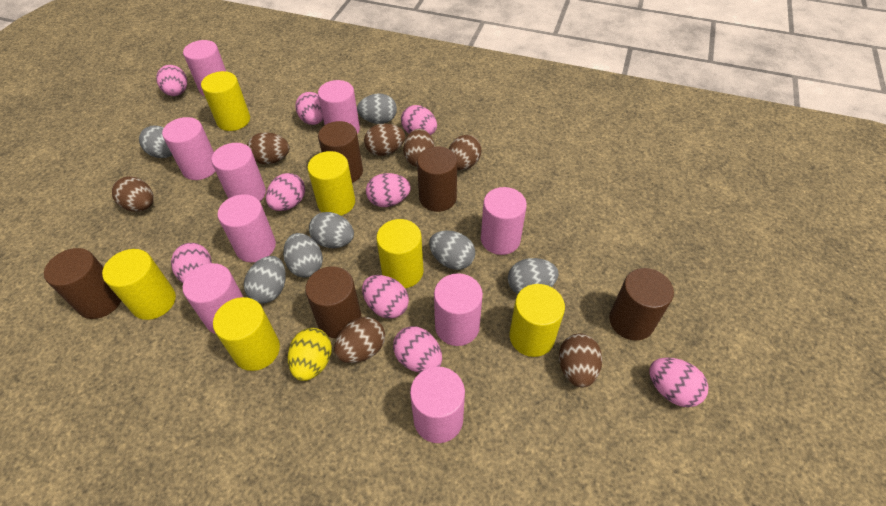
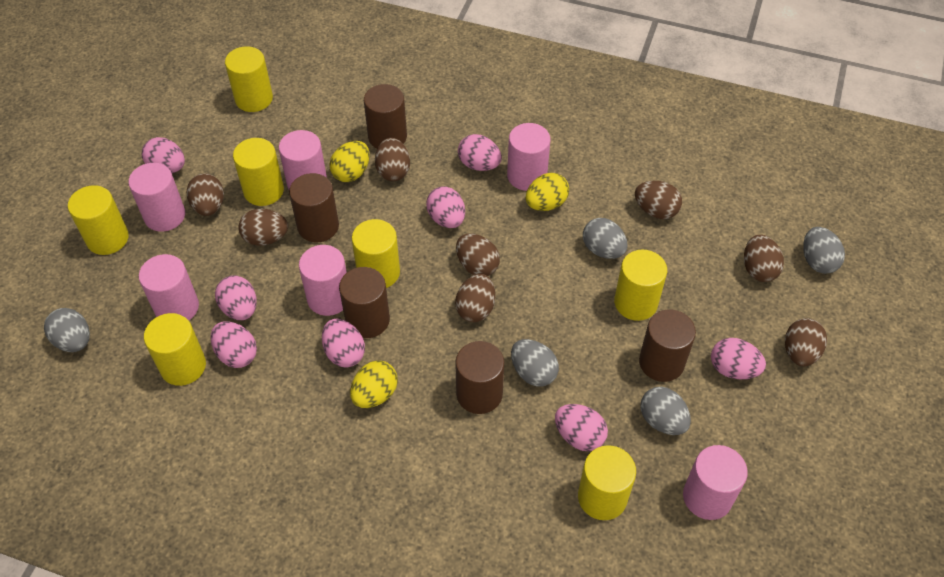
brown egg: [112,176,154,212] [247,132,289,164] [334,317,385,363] [364,124,405,156] [403,129,435,167] [449,135,481,170] [559,334,602,388] = 7 -> [187,174,224,216] [238,209,288,246] [375,138,410,181] [455,274,495,322] [456,234,500,276] [635,181,682,219] [744,235,784,282] [785,318,827,366] = 8
grey egg: [139,125,172,158] [244,256,286,303] [283,233,323,278] [309,212,354,248] [357,94,397,124] [429,230,475,270] [508,258,559,294] = 7 -> [44,308,90,352] [511,339,559,387] [583,218,628,259] [641,387,691,435] [803,227,845,274] = 5
pink cylinder: [162,117,216,180] [183,40,226,96] [183,263,243,334] [211,143,266,201] [217,194,276,262] [318,80,360,134] [410,366,465,443] [434,273,483,346] [481,187,527,255] = 9 -> [128,163,185,232] [139,254,199,320] [279,130,327,190] [299,245,347,316] [507,123,551,191] [683,445,748,520] = 6
pink egg: [156,65,187,96] [171,243,212,283] [266,173,305,211] [295,92,323,125] [362,275,409,319] [366,173,411,207] [393,326,442,373] [401,105,437,135] [650,357,708,407] = 9 -> [142,137,185,173] [210,321,257,368] [215,275,257,320] [322,319,365,368] [426,186,465,228] [458,134,501,171] [555,404,608,452] [711,338,766,379] = 8
yellow cylinder: [102,249,176,320] [201,71,250,131] [213,297,280,371] [307,151,355,216] [376,219,423,288] [509,284,565,357] = 6 -> [68,185,129,255] [144,313,206,386] [225,46,273,112] [233,138,284,206] [352,219,400,288] [578,445,636,520] [614,250,667,321] = 7
yellow egg: [288,328,332,381] = 1 -> [329,141,370,182] [350,361,398,408] [526,173,569,211] = 3

